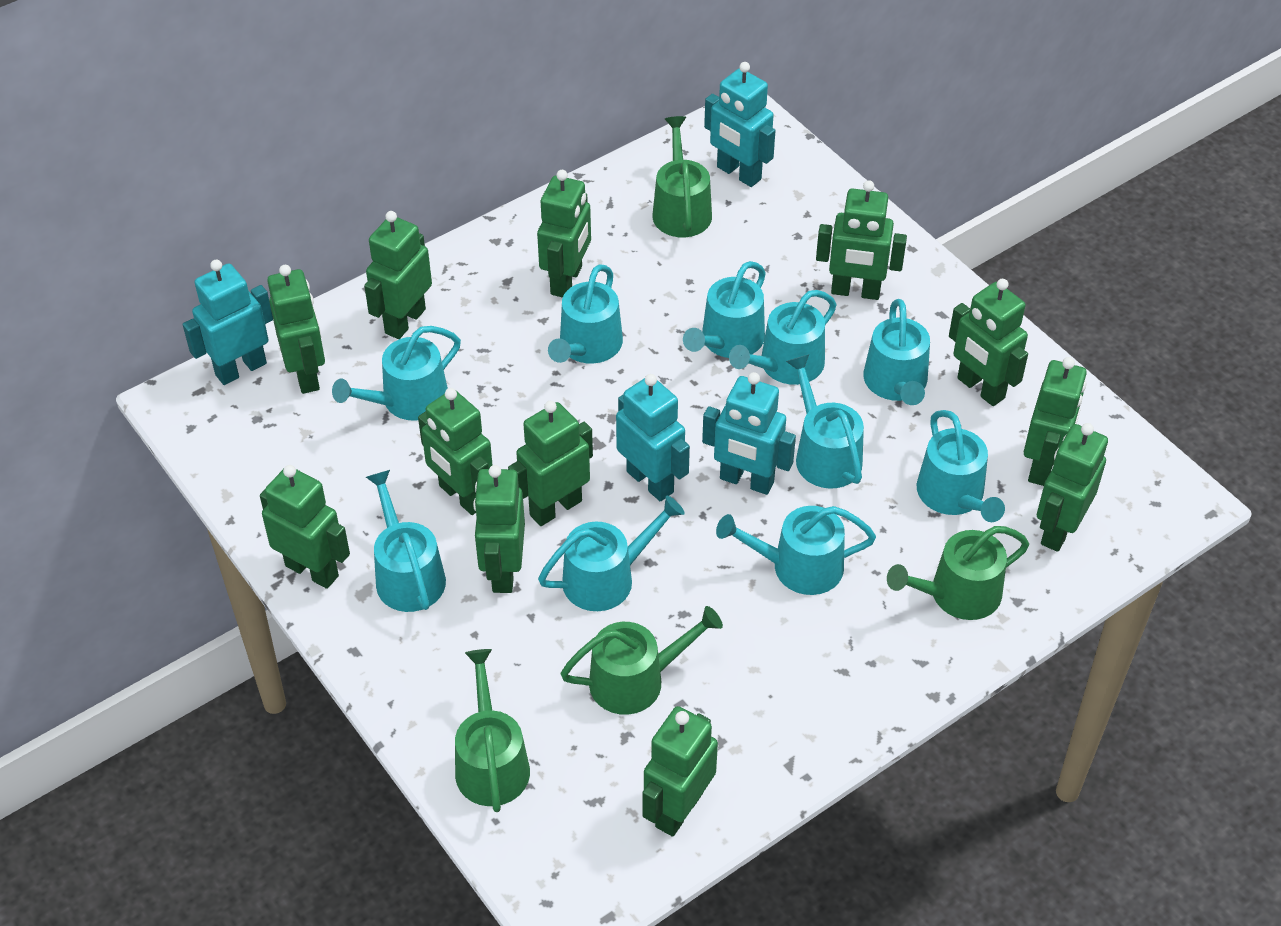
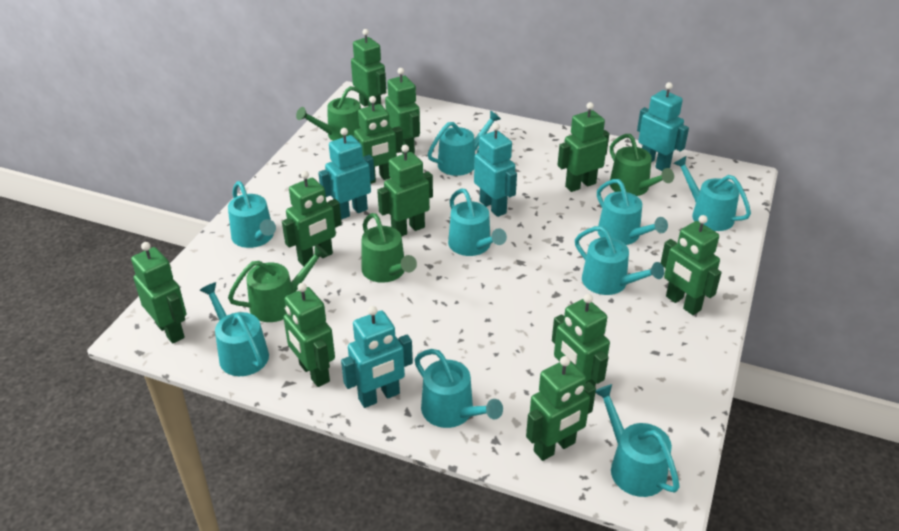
green robot: [260,465,350,589] [267,265,325,394] [364,211,432,339] [418,388,492,515] [473,465,525,593] [508,401,593,526] [537,170,591,298] [642,706,718,837] [816,180,907,300] [949,279,1028,406] [1024,357,1087,486] [1037,423,1108,552] = 12 -> [131,242,186,343] [282,171,342,266] [283,283,335,387] [351,29,386,107] [354,96,403,184] [377,145,433,237] [385,68,420,154] [526,356,596,461] [552,294,610,387] [558,102,609,192] [661,215,722,315] = 11
turquoise watering can: [332,326,461,421] [366,470,446,612] [538,496,685,611] [548,264,623,364] [683,261,766,358] [716,506,876,595] [729,290,837,385] [786,354,864,489] [863,299,930,405] [917,410,1005,522] = 10 -> [200,282,269,376] [228,181,276,248] [415,349,503,428] [428,110,501,176] [448,189,507,256] [575,226,664,295] [595,384,680,497] [597,179,668,245] [673,156,751,231] = 9

